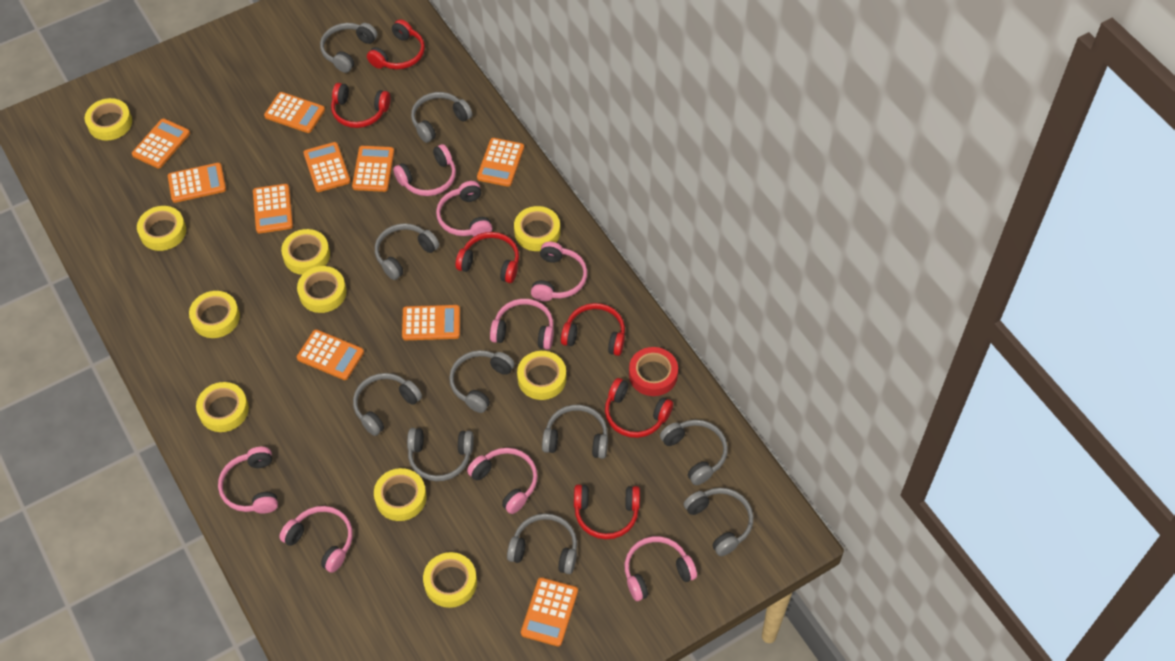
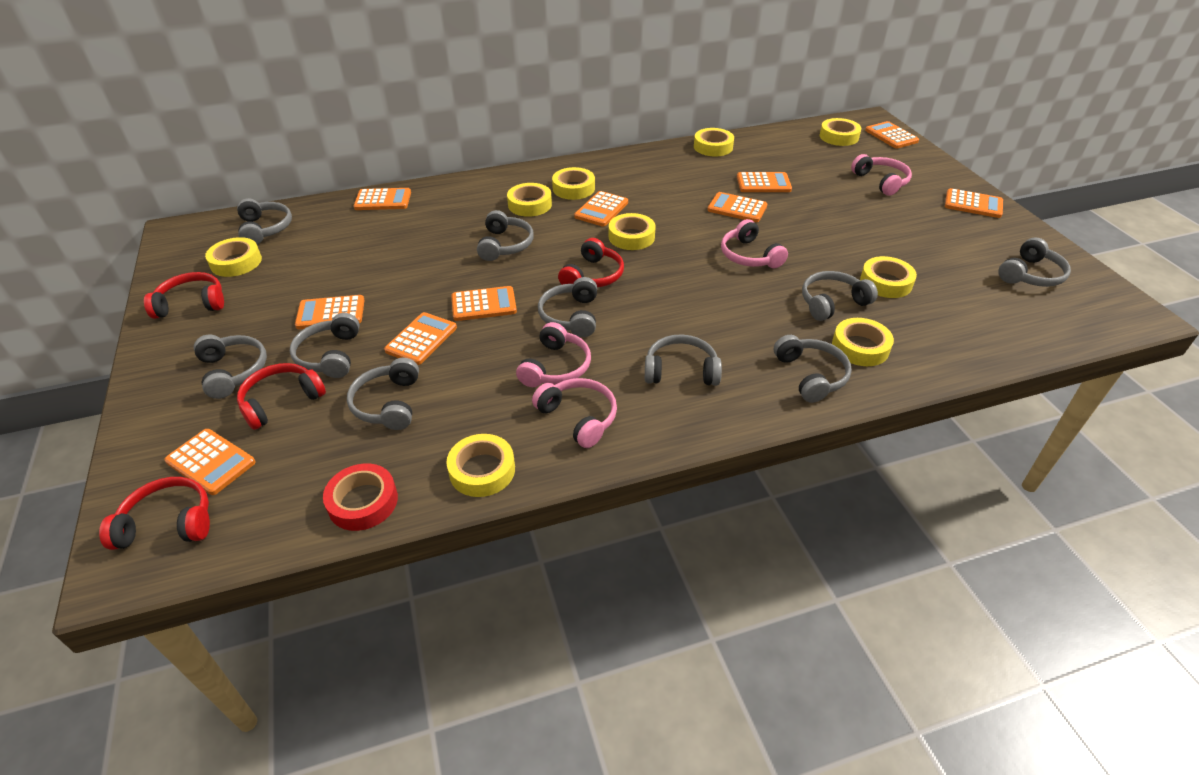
pink headphones: [218,447,278,514] [279,506,353,573] [393,144,456,196] [436,181,492,237] [467,448,538,514] [490,299,554,350] [531,242,587,302] [625,536,697,601] = 8 -> [516,322,591,387] [532,378,617,448] [721,219,788,269] [851,154,912,196] = 4
red headphones: [331,83,390,128] [367,19,425,70] [456,232,519,283] [561,303,625,356] [574,484,640,539] [605,378,673,438] = 6 -> [99,477,210,550] [144,272,224,319] [237,363,326,430] [558,238,624,287] = 4
yellow tape: [85,98,132,140] [137,206,186,251] [189,291,240,338] [196,382,249,432] [281,229,330,275] [297,266,346,313] [374,468,427,521] [423,552,477,608] [514,206,560,251] [517,351,566,400] = 10 -> [205,237,262,277] [447,434,515,497] [507,183,552,217] [552,167,595,200] [609,213,656,250] [694,128,734,156] [820,118,861,146] [832,318,894,366] [860,256,917,298] = 9

